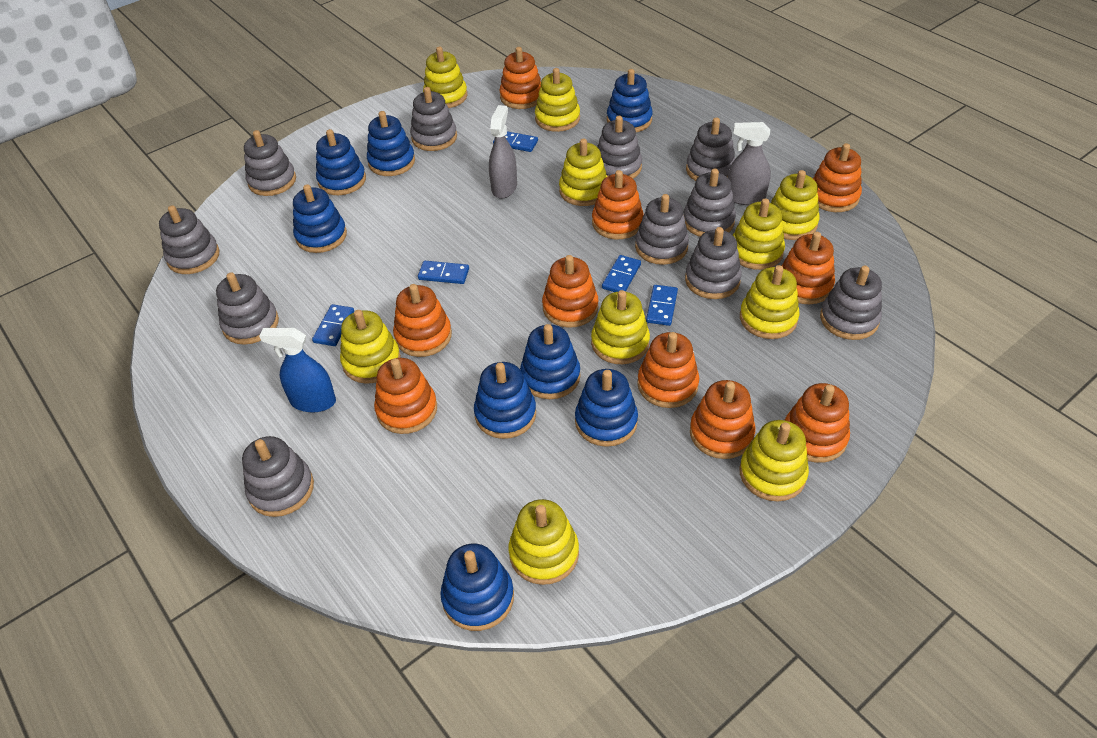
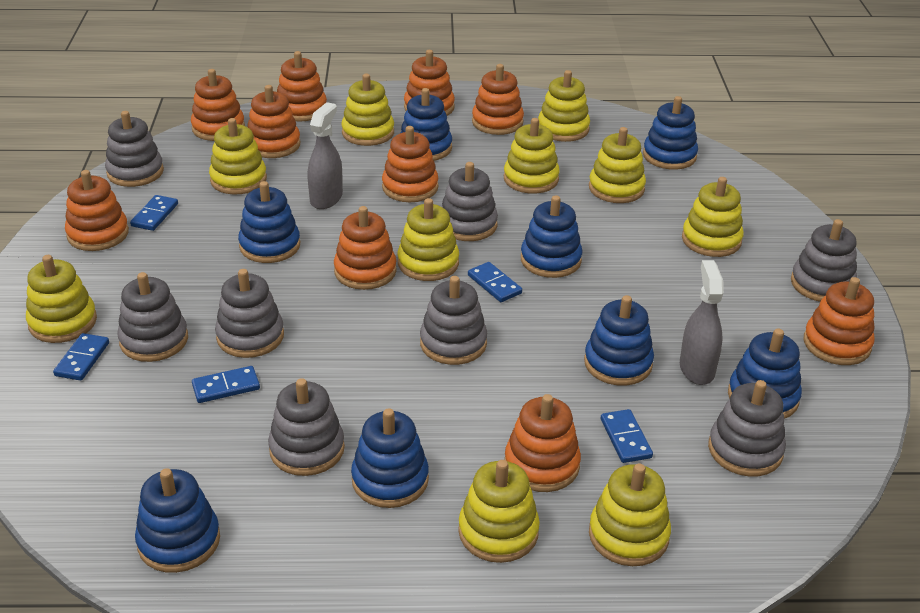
blue spray bottle: [259,328,336,412] = 1 -> none = 0
grey stacking toy: [159,205,219,274] [216,272,279,345] [242,436,314,517] [244,130,296,196] [410,87,457,151] [597,116,642,179] [635,194,689,265] [683,169,736,237] [685,227,742,299] [686,118,735,181] [820,266,882,340] = 11 -> [105,111,164,187] [117,272,188,362] [215,269,284,358] [268,378,345,476] [420,276,487,365] [442,162,498,241] [708,380,786,477] [791,219,857,302] = 8

